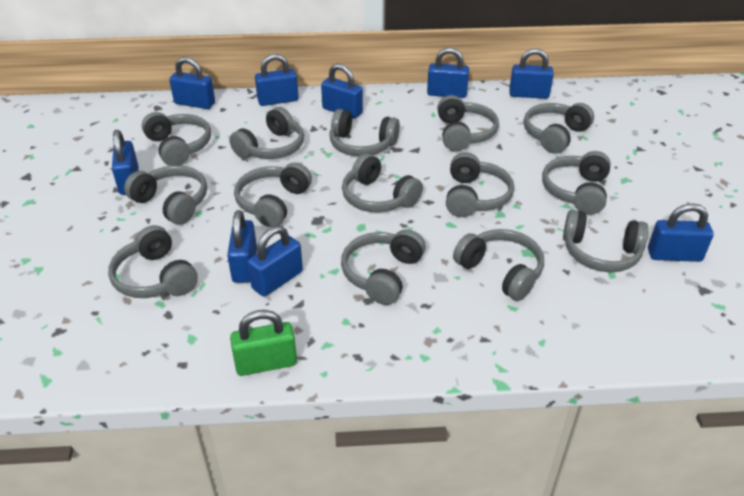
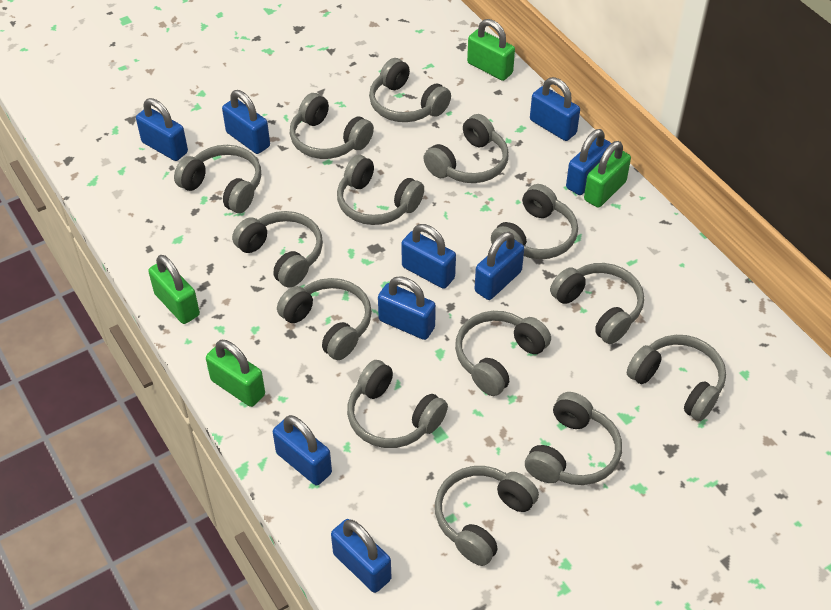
green padlock: [230,310,297,376] = 1 -> [148,255,200,324] [206,340,265,407] [467,19,515,81] [584,141,631,208] = 4

